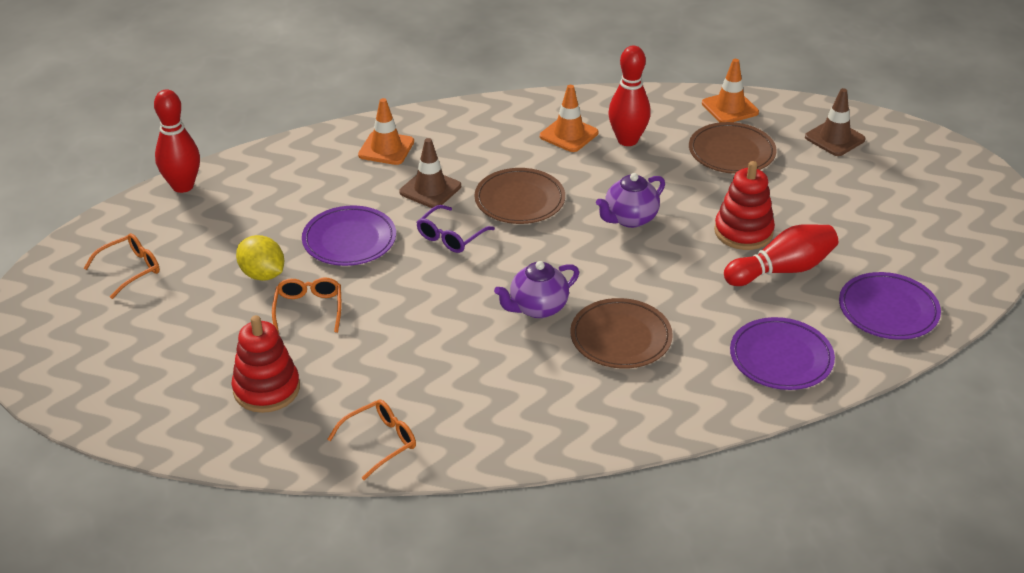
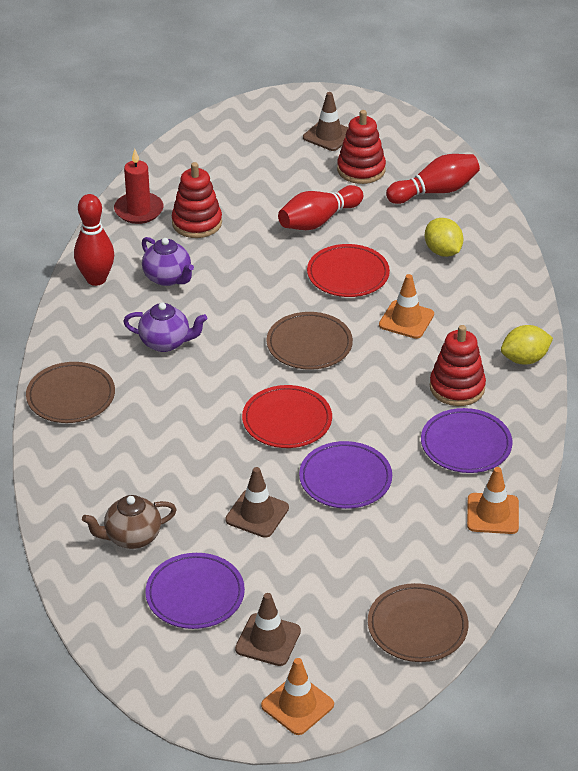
brown teapot: none = 0 -> [82,495,177,549] = 1
brown traffic cone: [399,138,461,208] [805,88,866,156] = 2 -> [225,467,289,538] [235,593,301,666] [303,92,348,151] = 3
orange glasses: [84,233,160,299] [272,277,341,334] [327,399,416,480] = 3 -> none = 0
purple glasses: [417,205,495,253] = 1 -> none = 0
red candle: none = 0 -> [114,149,164,224] = 1
red plate: none = 0 -> [242,385,332,448] [307,244,390,297] = 2
red stacking toy: [231,315,300,413] [714,161,775,250] = 2 -> [172,162,222,238] [337,110,386,184] [430,325,486,406] = 3
yellow lemon: [236,235,284,281] = 1 -> [425,218,464,257] [501,325,553,364] = 2

